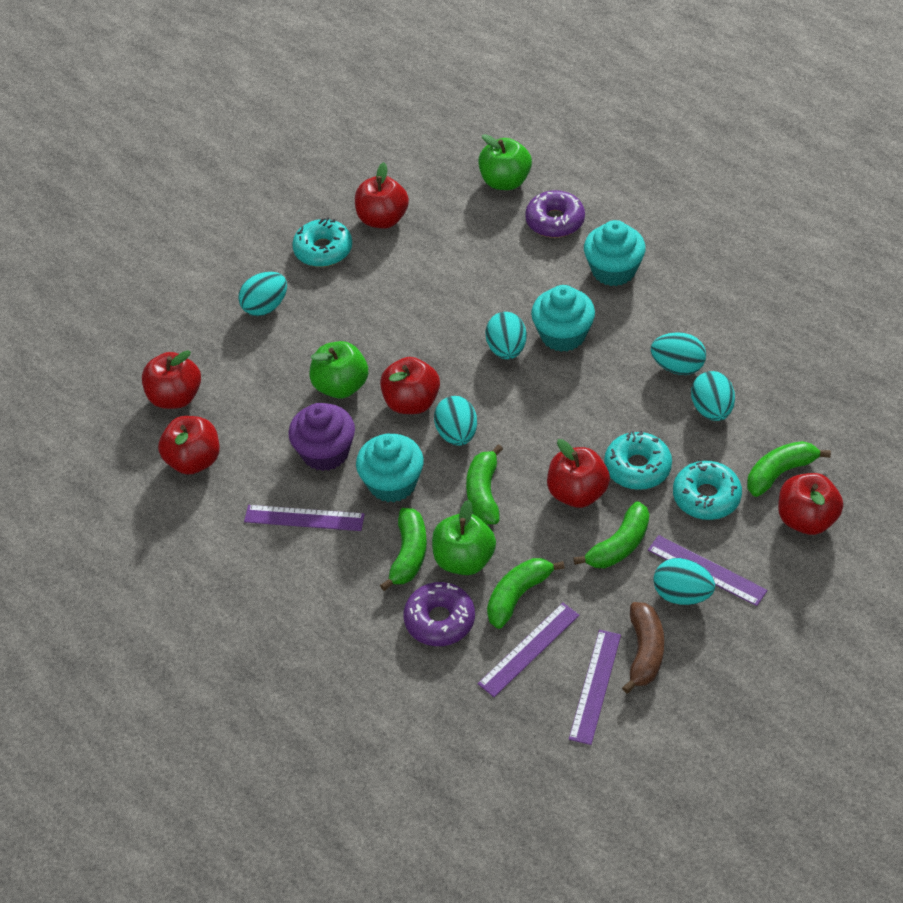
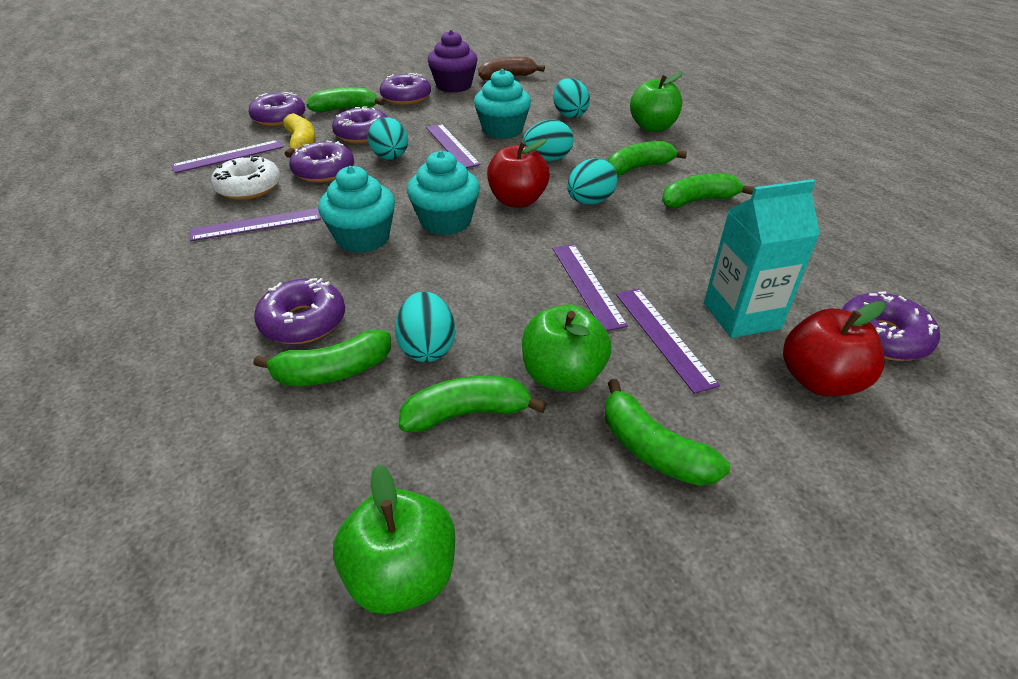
green banana: [380,508,427,591] [466,444,503,524] [487,558,565,629] [574,501,649,568] [747,441,831,497] = 5 -> [253,330,391,386] [307,87,385,112] [398,376,547,432] [605,379,730,486] [607,141,687,175] [662,173,754,208] = 6
purple donut: [403,582,475,646] [525,190,585,238] = 2 -> [248,92,305,126] [254,278,345,344] [289,141,354,182] [332,106,387,143] [380,73,431,105] [842,292,940,361] = 6
purple ruler: [244,505,365,531] [478,603,579,697] [569,630,621,745] [648,535,767,606] = 4 -> [171,140,283,173] [190,208,321,241] [426,124,480,168] [553,244,628,331] [616,289,720,394] = 5
red apple: [142,350,201,409] [158,416,219,475] [355,162,409,228] [380,357,440,414] [547,439,610,508] [778,473,843,535] = 6 -> [487,139,550,208] [783,301,885,396] = 2
turquoise carton: none = 0 -> [704,179,820,338] = 1
turquoise donut: [292,218,352,267] [604,431,672,490] [673,461,742,520] = 3 -> none = 0
turquoise egg: [238,272,287,316] [434,396,477,446] [485,312,527,359] [651,332,706,375] [653,558,715,605] [691,371,735,421] = 6 -> [368,117,408,160] [395,292,456,362] [523,120,573,161] [553,78,590,118] [567,158,618,205] = 5
white donut: none = 0 -> [211,155,281,200] = 1
yellow banana: none = 0 -> [283,113,316,158] = 1

